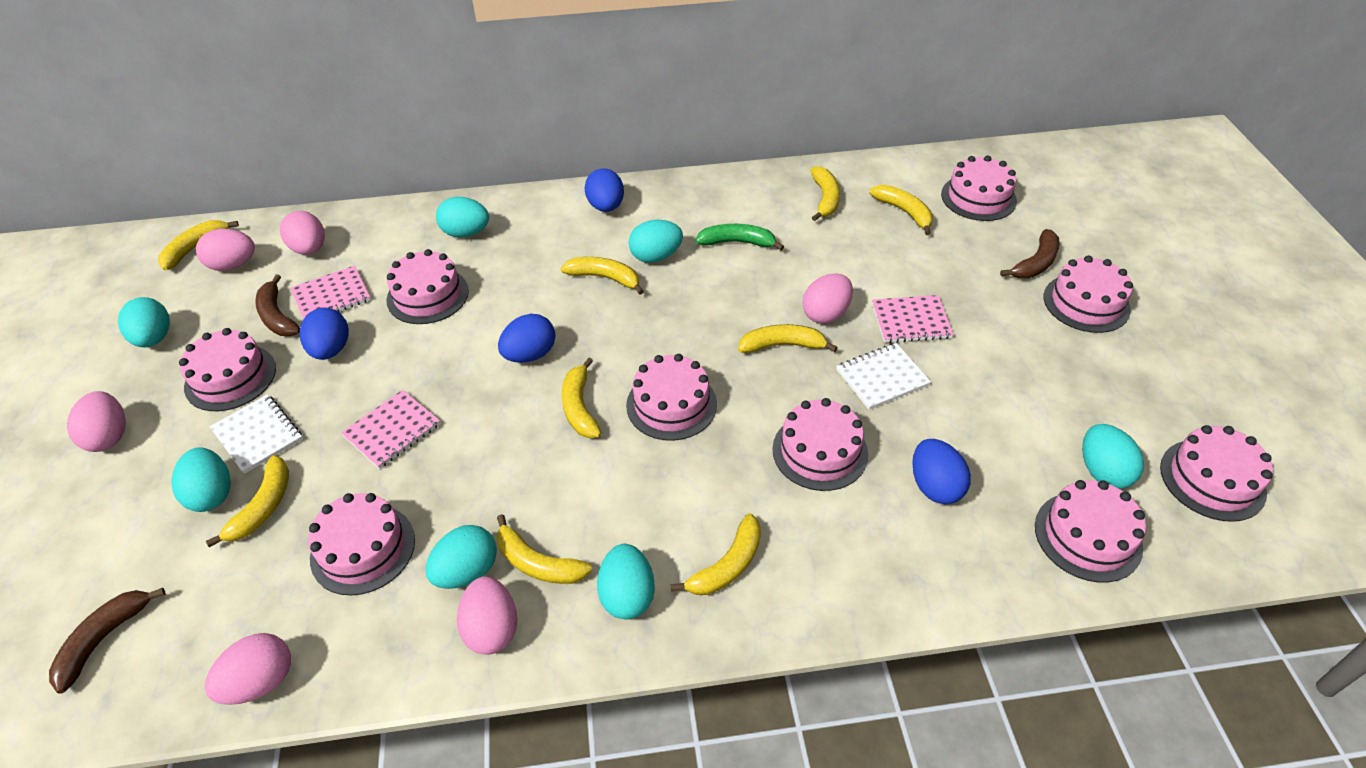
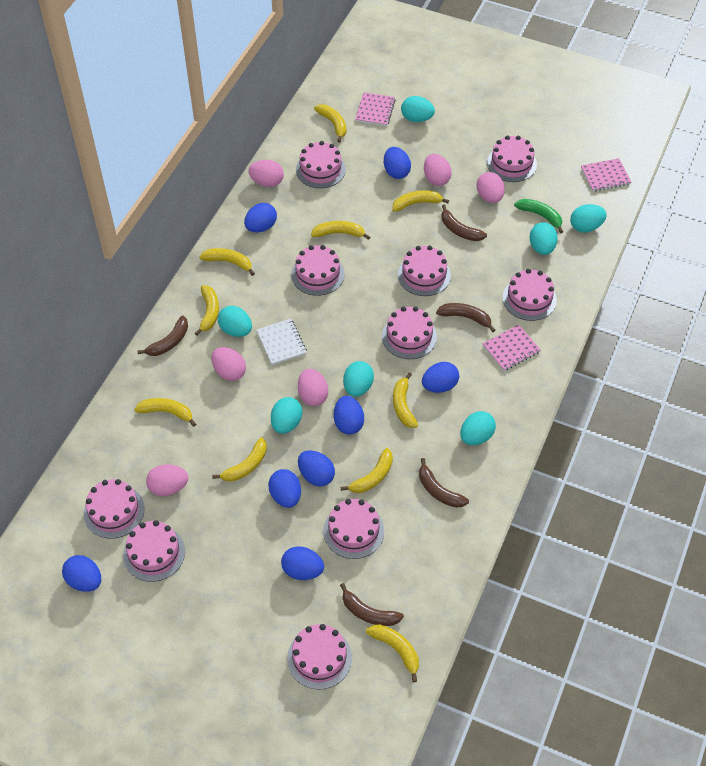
blue egg: [300,308,349,360] [498,314,555,363] [584,169,624,212] [912,439,971,504] = 4 -> [62,555,101,592] [244,203,277,232] [268,469,301,508] [281,546,324,580] [298,450,335,486] [334,396,364,434] [384,147,411,179] [422,362,459,393] = 8
brown banana: [49,588,165,693] [255,274,300,336] [1000,229,1060,278] = 3 -> [137,316,188,356] [340,583,404,626] [419,458,469,508] [436,303,495,332] [442,204,487,241] = 5
pink cake: [179,328,276,411] [308,493,415,595] [386,249,469,324] [626,354,717,441] [772,398,868,491] [941,155,1017,221] [1035,480,1146,582] [1044,256,1133,333] [1160,425,1273,522] = 9 -> [84,479,145,539] [123,520,185,582] [287,624,352,690] [291,245,344,296] [296,141,346,188] [323,499,384,559] [382,307,437,359] [398,246,451,296] [487,135,537,182] [503,269,557,321] = 10
white notebook: [210,394,303,474] [836,343,931,410] = 2 -> [257,319,307,365] = 1
yellow banana: [158,220,239,271] [206,455,289,547] [497,514,592,584] [561,257,644,294] [561,358,602,438] [670,513,761,595] [738,324,838,353] [810,166,840,221] [869,185,933,235] = 9 -> [134,398,196,427] [195,285,219,336] [199,248,255,276] [212,437,267,482] [311,221,370,240] [314,104,346,143] [341,448,393,493] [366,624,419,682] [393,190,449,212] [393,373,418,428] = 10

